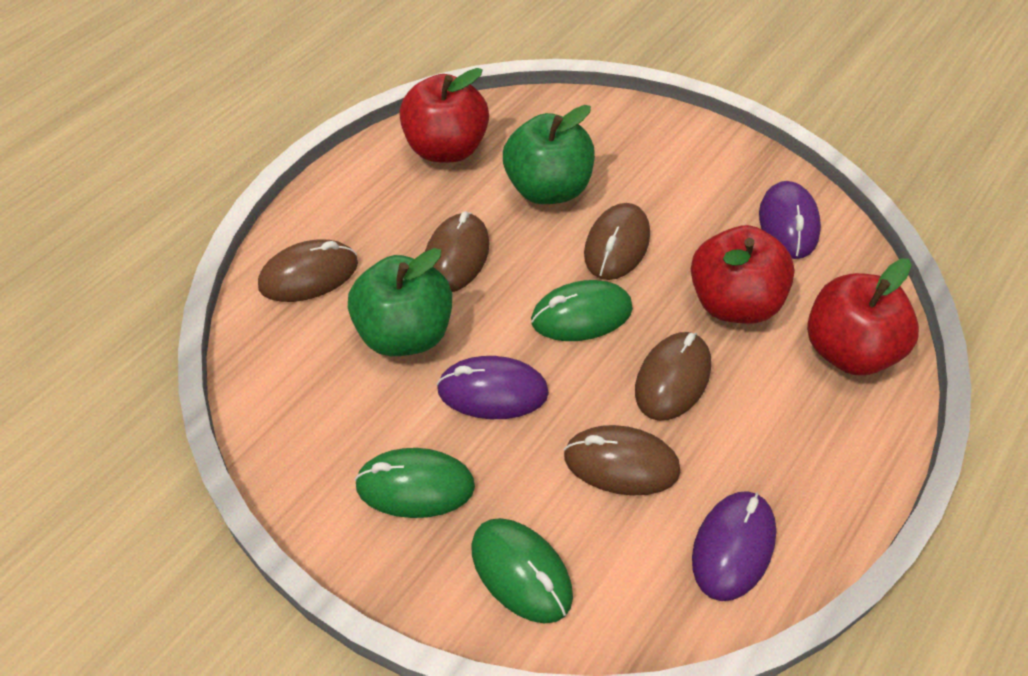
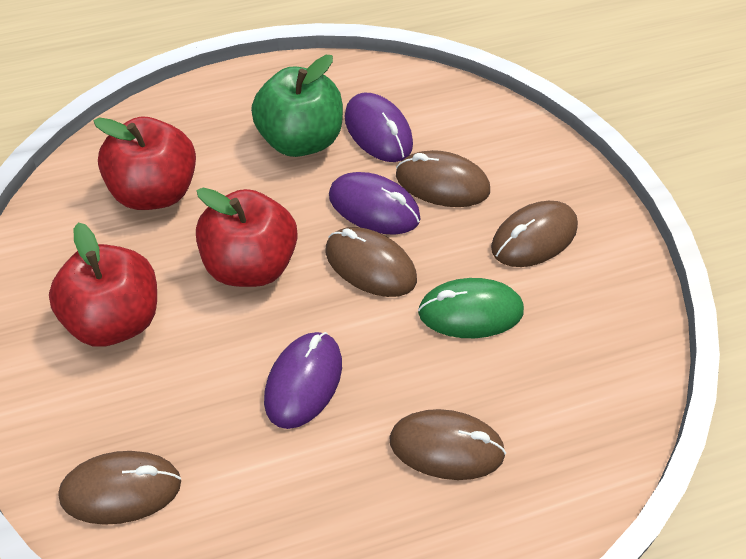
green apple: [348,248,452,356] [503,105,595,204] = 2 -> [251,55,343,157] = 1
green mouse: [354,448,475,518] [471,518,573,624] [531,280,633,341] = 3 -> [418,278,524,338] = 1

